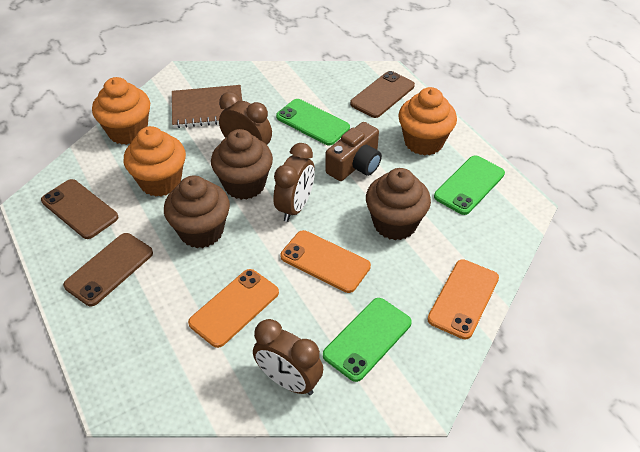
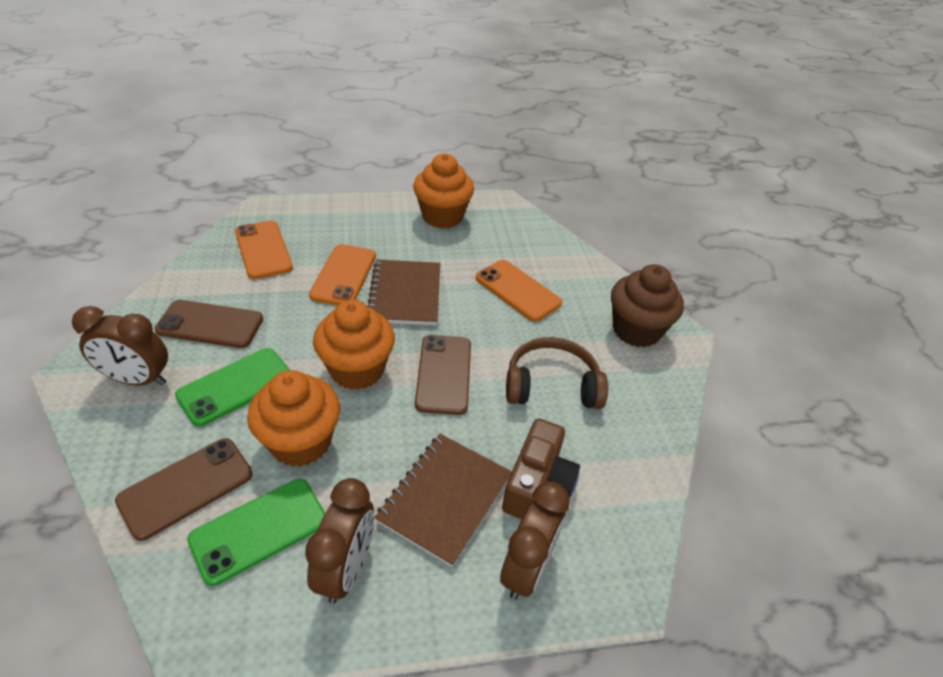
brown cupcake: [164,176,230,248] [211,129,273,200] [366,168,431,240] = 3 -> [611,264,684,347] = 1
brown headphones: none = 0 -> [506,337,608,409] = 1
brown notebook: [172,85,242,128] = 1 -> [367,260,440,325] [374,434,512,567] = 2
green phone: [276,99,350,146] [323,298,412,382] [434,156,505,215] = 3 -> [175,348,290,426] [187,479,325,586] = 2

